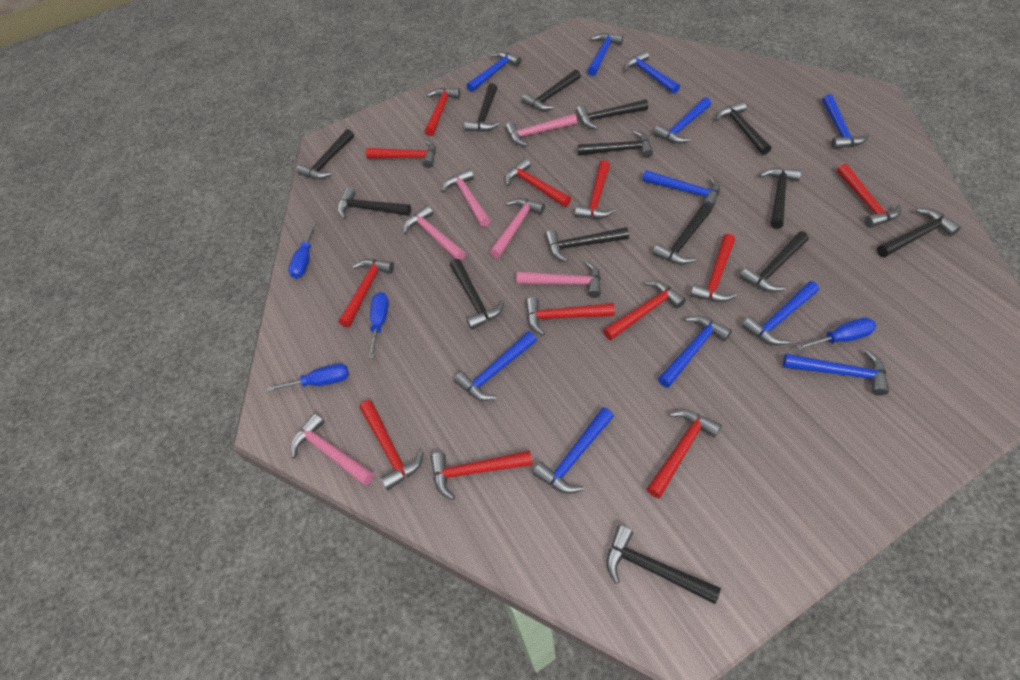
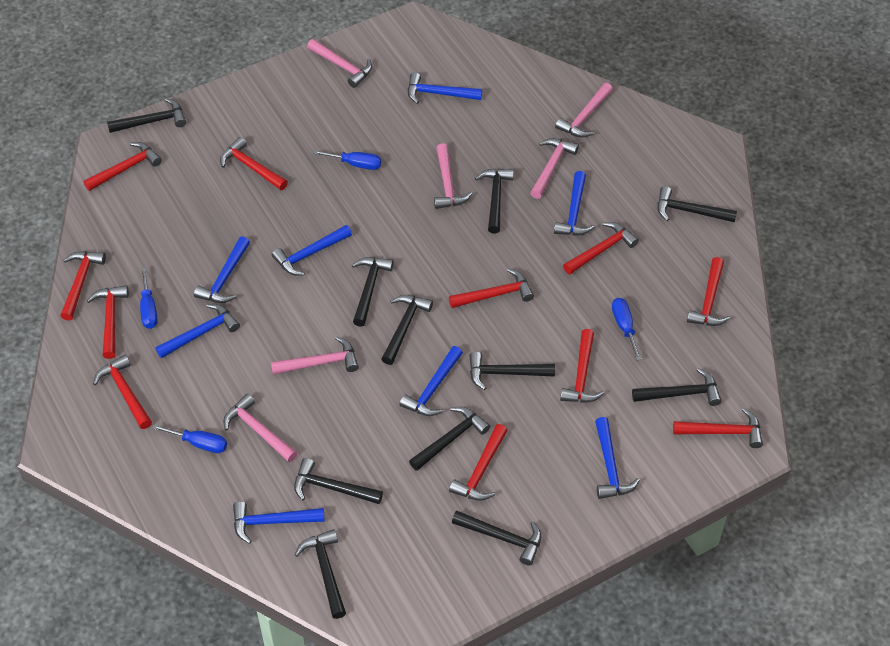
black hammer: [297,129,354,179] [338,188,411,219] [450,259,504,330] [464,83,500,132] [522,69,581,111] [545,227,629,262] [576,99,648,129] [577,131,653,158] [607,525,721,604] [652,204,712,265] [716,101,771,155] [740,231,809,292] [759,168,801,229] [877,209,961,257] = 14 -> [107,98,186,133] [294,458,383,504] [295,529,346,619] [352,257,394,326] [382,295,433,365] [409,407,490,471] [452,510,541,566] [469,352,555,390] [475,169,514,234] [632,368,722,406] [658,186,737,222] = 11
blue hammer: [454,331,537,401] [466,52,521,92] [533,407,614,494] [588,33,623,76] [625,50,680,94] [642,170,720,208] [654,97,711,144] [658,316,732,388] [742,281,819,345] [783,350,889,396] [822,94,869,149] = 11 -> [155,304,240,358] [194,236,250,303] [233,501,325,544] [272,225,352,275] [399,346,463,416] [408,72,482,104] [554,171,595,236] [595,417,640,499] = 8
red hammer: [339,259,394,328] [359,400,424,490] [366,140,436,168] [425,88,460,136] [431,450,533,500] [505,158,571,207] [526,297,615,336] [575,160,615,219] [603,281,686,340] [647,410,722,498] [690,234,737,302] [837,164,901,228] = 12 -> [60,251,106,321] [83,142,162,191] [87,285,129,359] [93,355,152,429] [220,137,288,190] [449,268,534,308] [449,424,508,501] [560,329,604,402] [563,222,639,275] [673,408,763,448] [687,257,730,326] = 11

